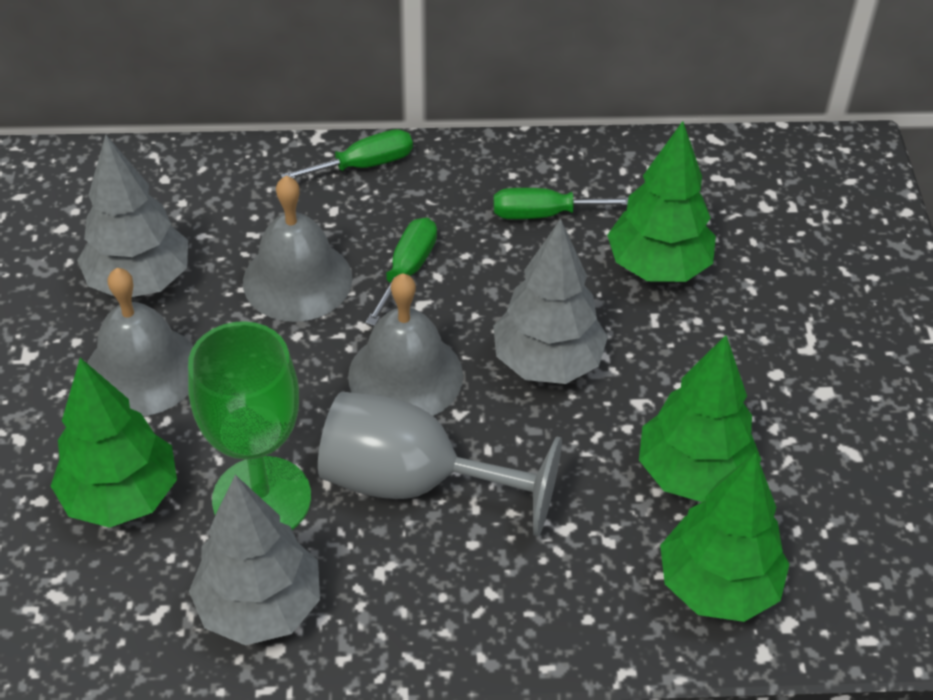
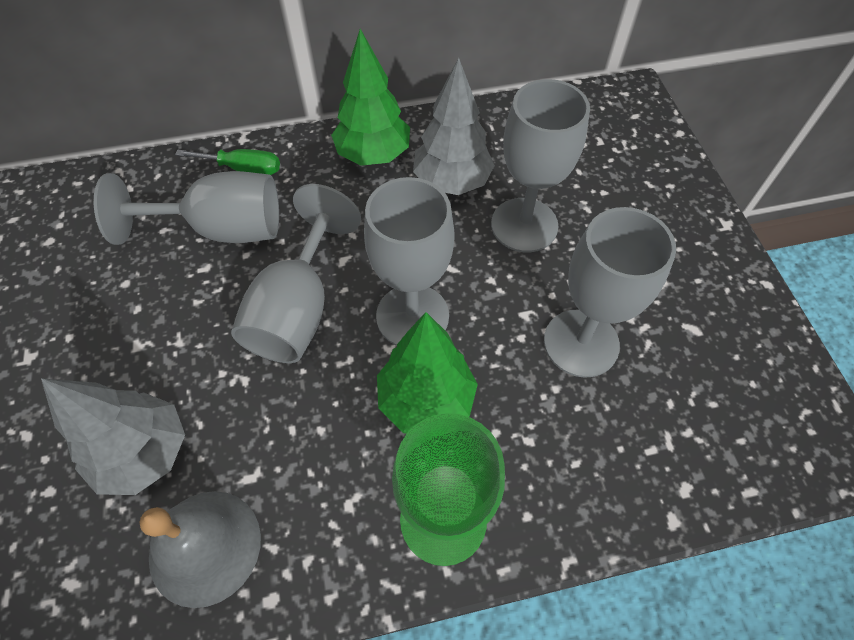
green screwdriver: [281,129,413,179] [365,218,437,326] [493,188,629,219] = 3 -> [175,149,280,175] = 1
green tree: [51,358,177,528] [607,121,716,282] [639,335,761,502] [660,453,789,622] = 4 -> [331,29,410,166] [377,312,478,434] = 2
grey bell: [87,268,193,416] [243,176,352,322] [348,273,463,416] = 3 -> [139,491,261,608] = 1
grey goblet: [318,392,562,536] = 1 -> [94,171,279,245] [231,184,361,363] [364,177,455,346] [491,79,590,252] [544,207,676,378] = 5
grey tree: [77,134,188,297] [189,475,320,646] [493,219,608,384] = 3 -> [41,378,185,495] [413,58,495,195] = 2

